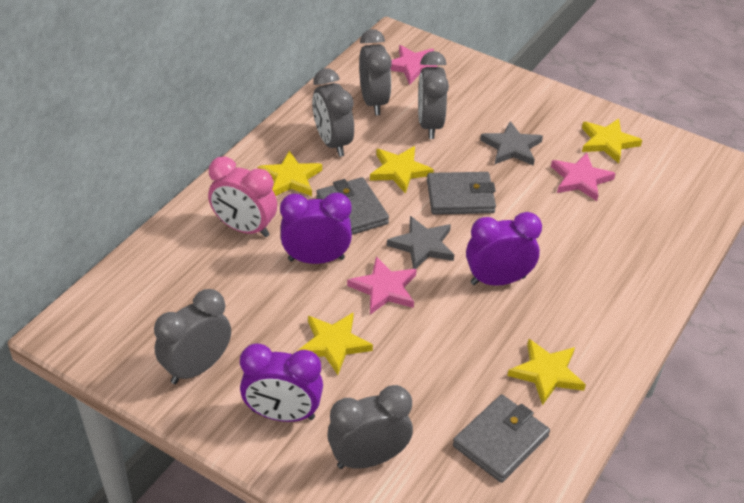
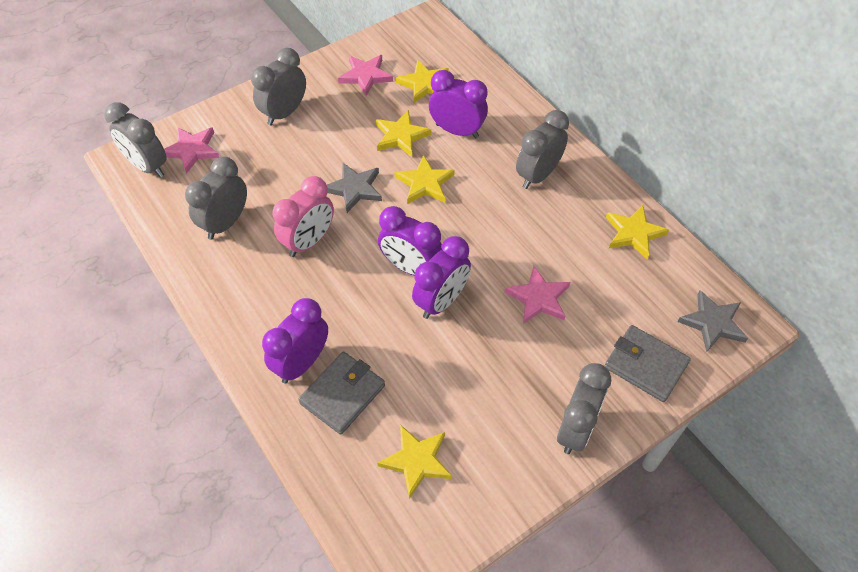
grey wallet: [316,177,389,235] [427,172,496,215] [453,394,550,483] = 3 -> [298,352,385,435] [605,325,691,402] = 2
purple clock: [240,343,323,422] [280,192,352,264] [466,212,542,286] = 3 -> [262,298,328,384] [378,206,442,276] [412,236,471,319] [429,70,488,138] = 4

